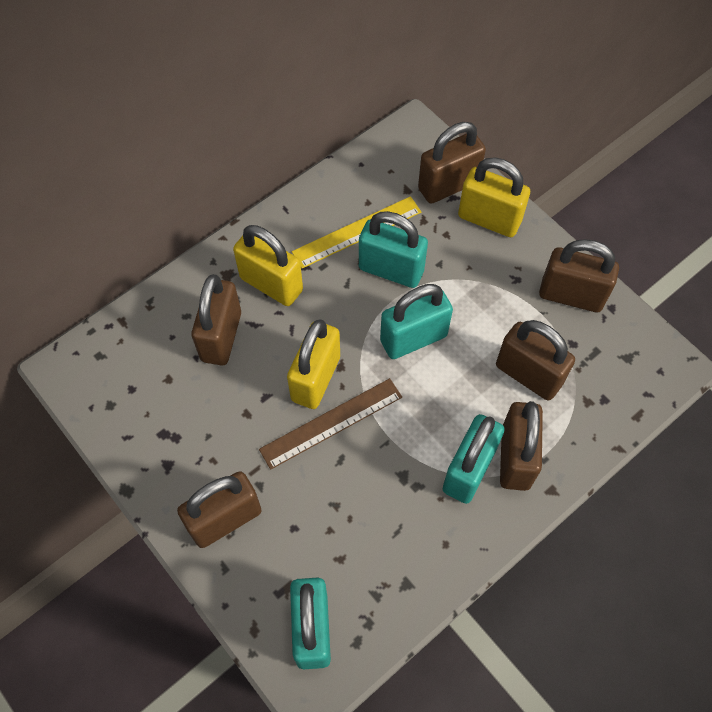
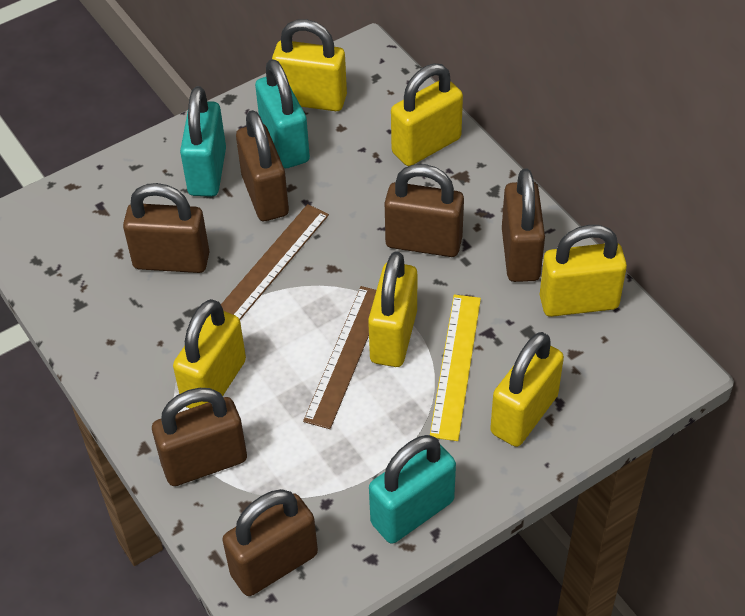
brown ruler: [259,378,402,470] = 1 -> [221,204,329,320] [303,286,376,429] = 2
turquoise padlock: [290,578,331,669] [359,211,428,288] [380,284,453,359] [443,414,505,504] = 4 -> [180,86,226,196] [255,59,310,168] [369,435,456,544] = 3
yellow padlock: [233,225,303,306] [287,319,340,409] [458,157,530,237] = 3 -> [173,299,246,409] [272,19,347,111] [368,251,417,367] [391,64,463,166] [490,332,564,447] [540,225,627,317] = 6

